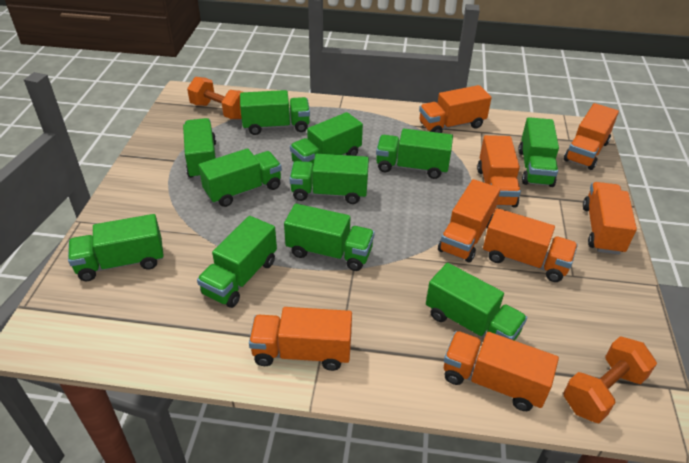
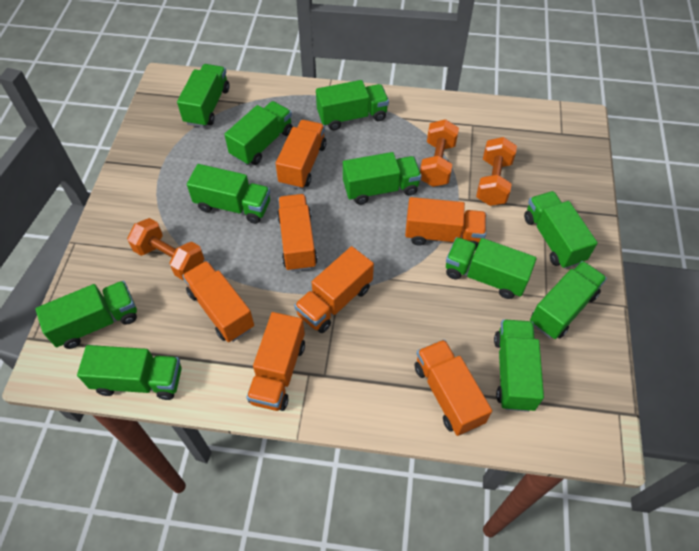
orange dumbbell: [187,77,242,119] [563,336,657,423] = 2 -> [127,218,204,280] [420,119,459,187] [476,137,517,206] = 3
orange truck: [249,307,352,371] [419,85,492,133] [438,179,500,263] [444,331,559,411] [477,135,521,208] [483,208,578,282] [564,103,619,170] [583,182,637,255] = 8 -> [182,261,254,342] [247,312,305,411] [276,120,327,189] [277,194,318,272] [294,246,374,333] [405,197,486,250] [415,339,492,436] = 7

